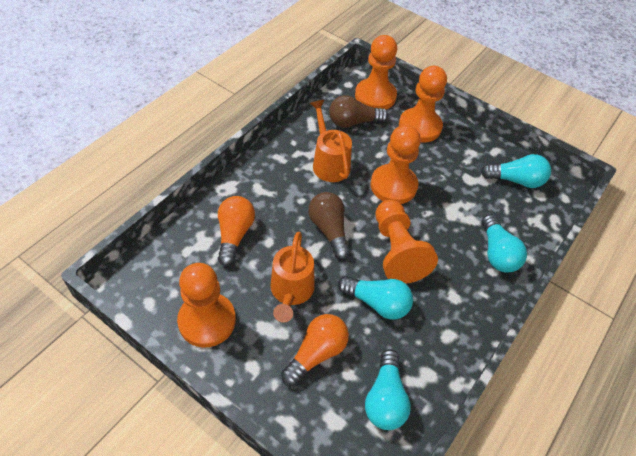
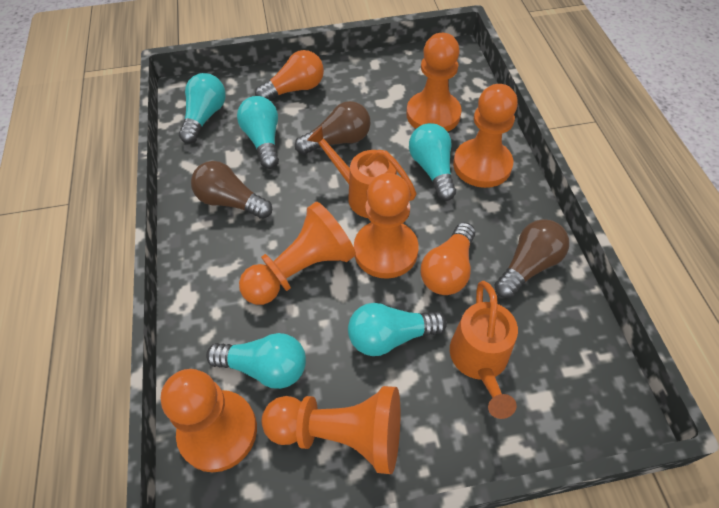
brown light bulb: [308,192,350,260] [329,95,389,128] = 2 -> [191,161,272,219] [295,101,370,155] [494,219,569,298] = 3
orange pawn: [177,263,236,347] [355,35,397,109] [370,125,421,204] [376,200,438,284] [399,66,447,143] = 5 -> [161,369,257,472] [239,202,356,305] [262,386,400,474] [354,173,419,279] [406,33,462,132] [453,84,518,188] = 6
turquoise light bulb: [338,276,413,320] [365,349,411,430] [481,154,551,188] [482,214,527,273] = 4 -> [179,73,226,144] [206,333,306,389] [237,96,279,169] [348,303,447,356] [409,123,456,201] = 5

